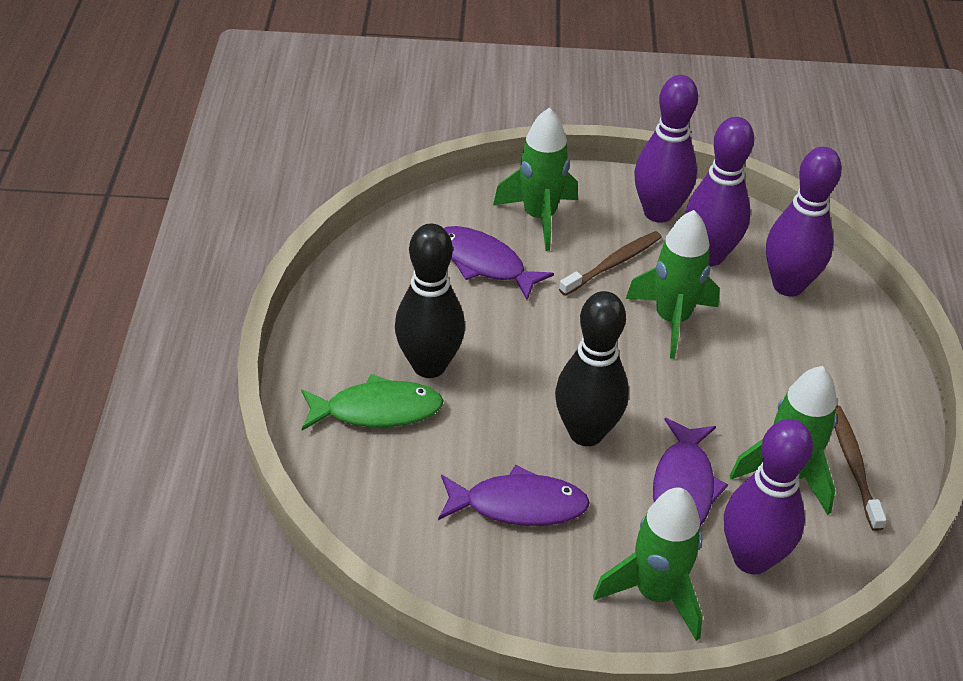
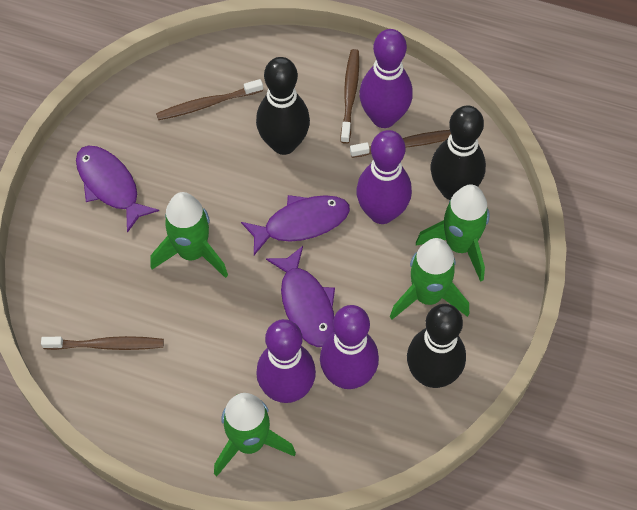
black bowling pin: [395,224,465,378] [555,291,629,446] = 2 -> [256,57,310,155] [407,304,466,388] [431,105,486,200] = 3
brown toothbrush: [559,231,662,296] [835,405,886,531] = 2 -> [41,336,164,350] [156,79,263,120] [341,49,359,144] [350,130,451,158] = 4
green fish: [301,374,444,430] = 1 -> none = 0

